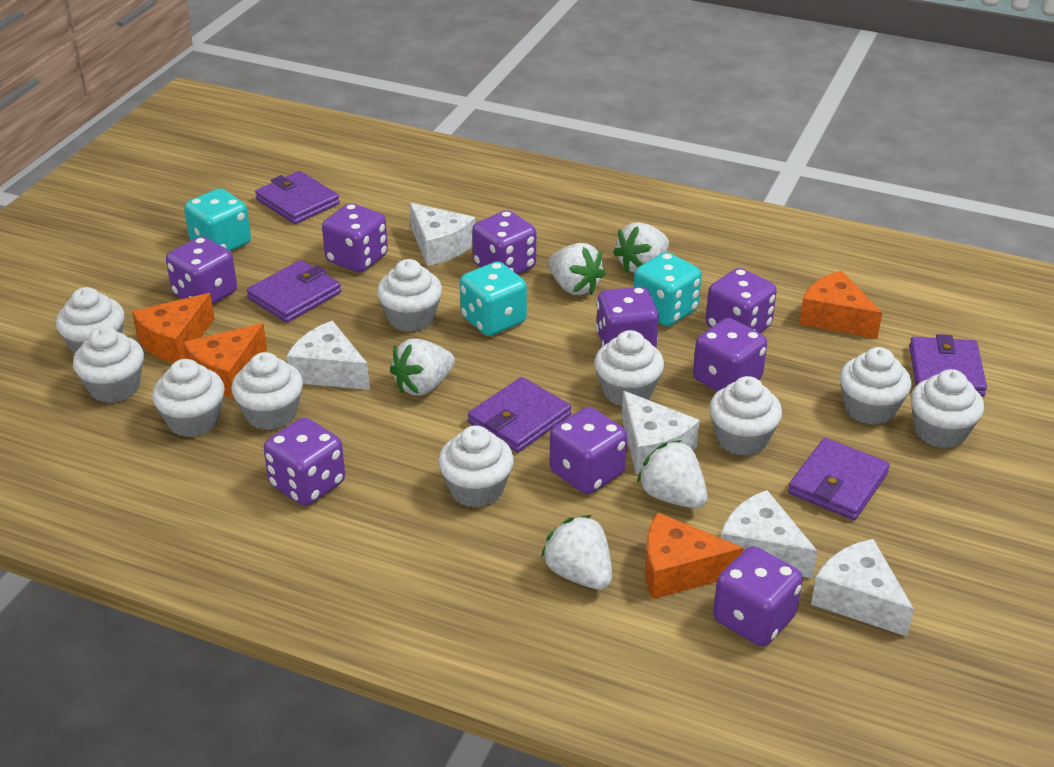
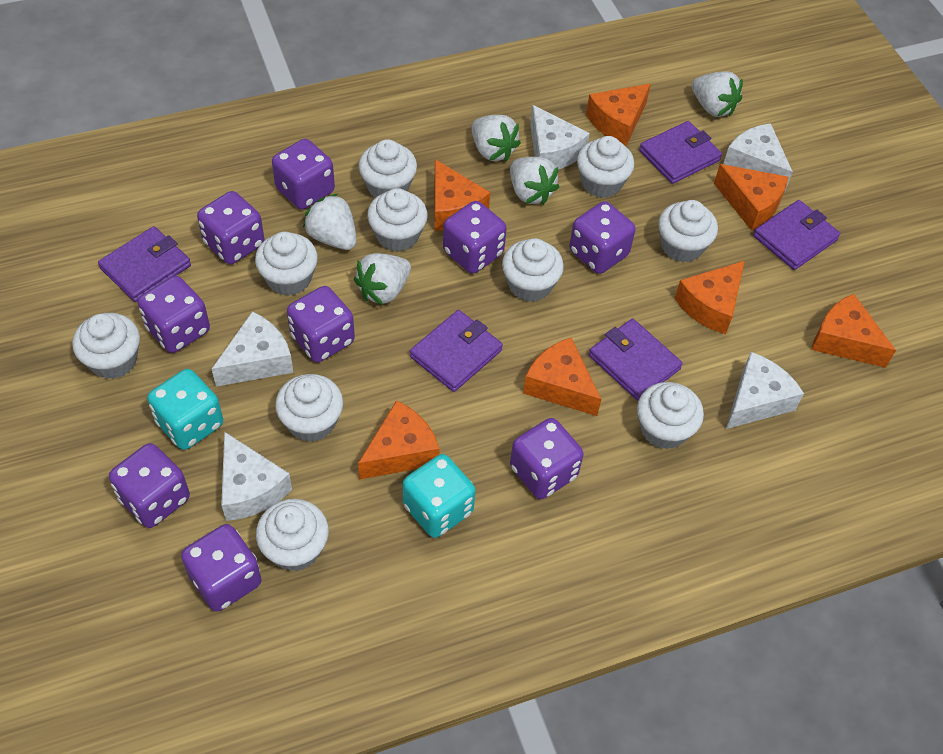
orange cheese: [132,293,215,363] [183,323,267,398] [645,512,744,599] [799,270,882,339] = 4 -> [358,400,440,480] [434,159,490,231] [523,338,601,416] [586,84,651,146] [674,261,745,334] [714,164,788,230] [811,294,896,368] = 7
turquoise dice: [184,188,251,251] [460,261,527,336] [634,252,701,326] = 3 -> [147,369,223,450] [403,454,476,538] = 2

